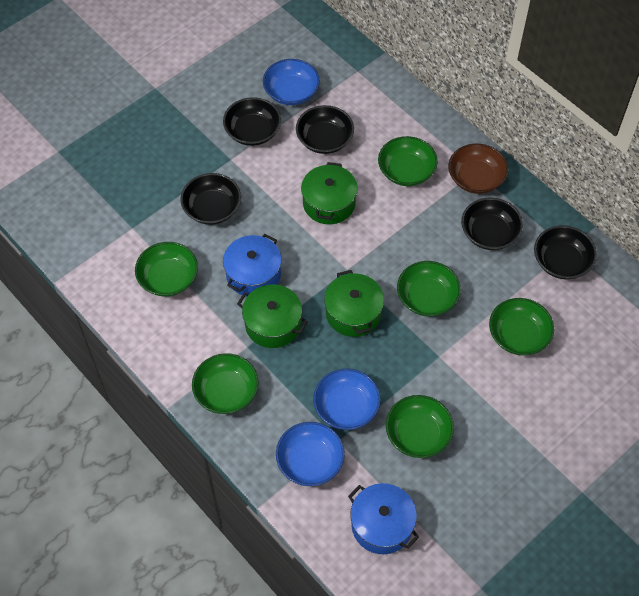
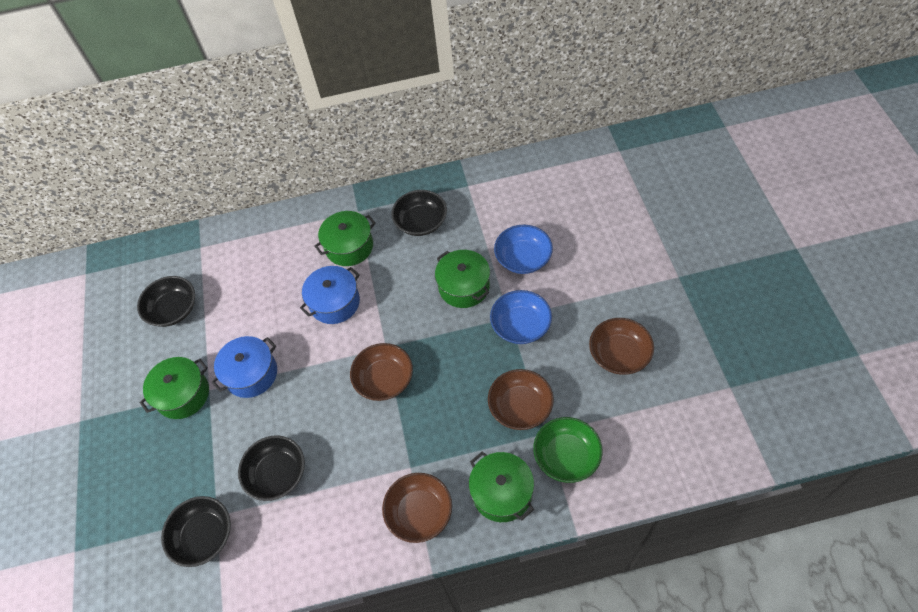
black bowl: [180,173,241,225] [223,97,281,146] [296,105,354,154] [461,197,523,250] [534,225,597,279] = 5 -> [137,276,195,327] [161,496,231,567] [238,435,305,501] [391,190,447,236] = 4
blue bowl: [263,59,320,105] [276,422,345,486] [313,369,381,430] = 3 -> [490,290,552,344] [494,225,553,274] = 2
brown bowl: [448,144,508,194] = 1 -> [350,343,413,401] [382,473,452,543] [488,369,554,430] [589,318,654,375] = 4
green bowl: [135,242,198,297] [192,353,259,414] [378,136,438,186] [386,395,454,458] [397,261,461,316] [489,298,554,355] = 6 -> [533,417,603,483] = 1
green pot: [237,284,308,348] [301,162,358,224] [324,270,384,337] = 3 -> [140,357,209,419] [314,211,376,266] [435,250,490,308] [469,452,534,522] = 4

